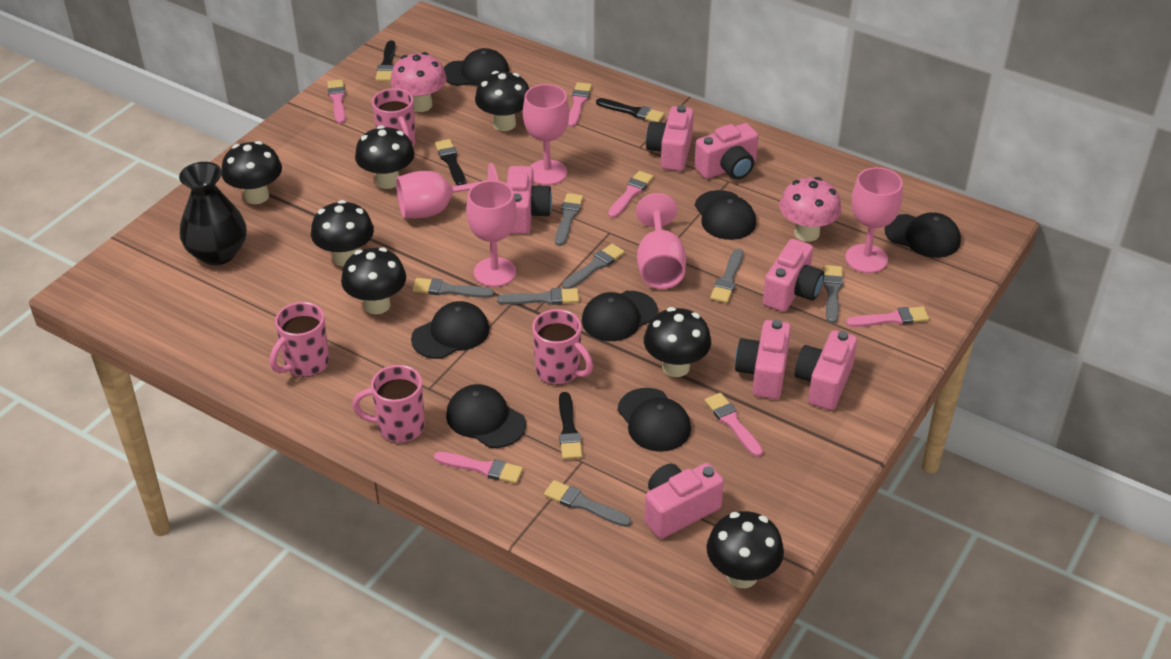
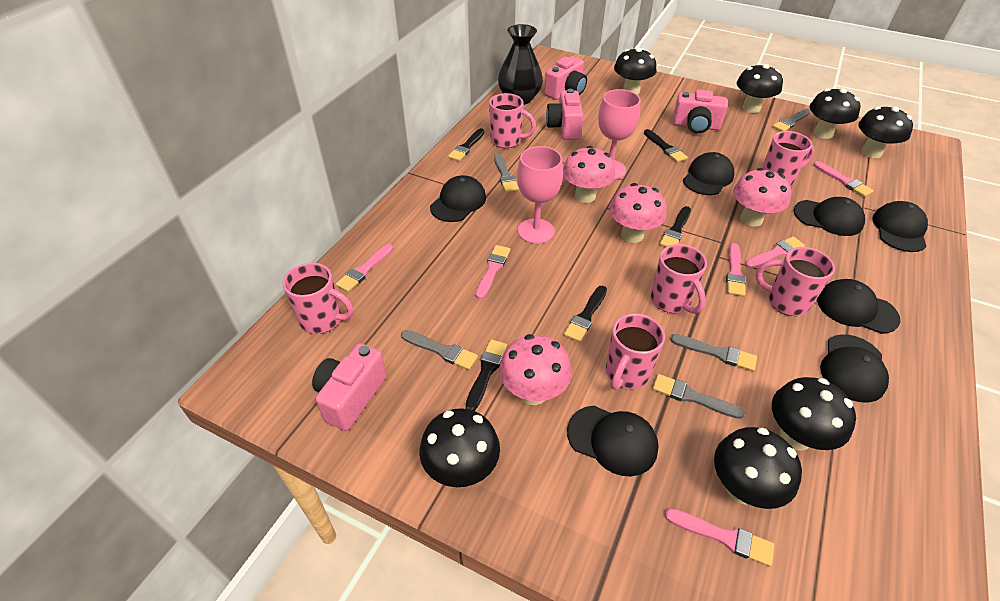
black brush: [376,40,396,81] [435,139,466,185] [559,392,583,459] [596,98,664,122] = 4 -> [448,128,485,161] [466,339,508,411] [564,286,607,342] [644,129,688,162] [660,206,691,247] = 5
grey brush: [412,278,494,298] [497,288,579,305] [544,480,631,527] [555,193,583,246] [562,244,625,289] [710,248,743,303] [823,265,843,324] = 7 -> [401,330,478,370] [494,153,519,192] [652,374,745,419] [670,334,757,371] [773,108,810,131] = 5
pink camera: [507,166,552,234] [644,463,724,539] [646,105,694,171] [694,123,758,179] [735,320,791,399] [763,239,824,312] [795,330,857,410] = 7 -> [312,343,387,431] [544,56,587,100] [546,89,584,140] [673,90,727,133] = 4
pink goblet: [396,163,498,219] [466,180,517,287] [523,84,569,185] [636,193,686,289] [846,167,903,273] = 5 -> [517,146,563,244] [598,89,641,180] = 2
pink mug: [270,302,329,377] [352,365,425,443] [372,88,416,146] [532,309,593,385] = 4 -> [283,263,354,334] [489,93,536,148] [606,313,665,390] [651,244,707,314] [756,247,835,316] [762,131,815,187] = 6
pink mushroom: [391,52,447,112] [780,177,841,242] = 2 -> [499,334,572,405] [563,146,615,203] [610,183,667,243] [733,168,791,227] = 4

